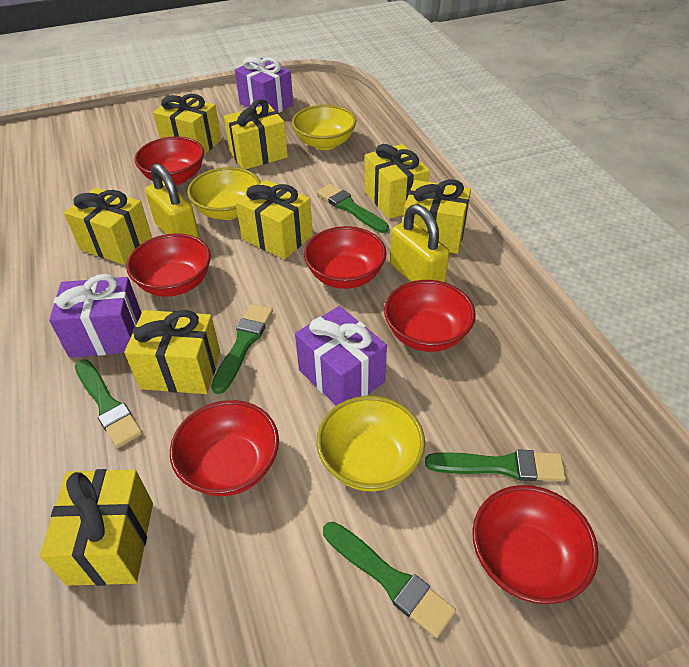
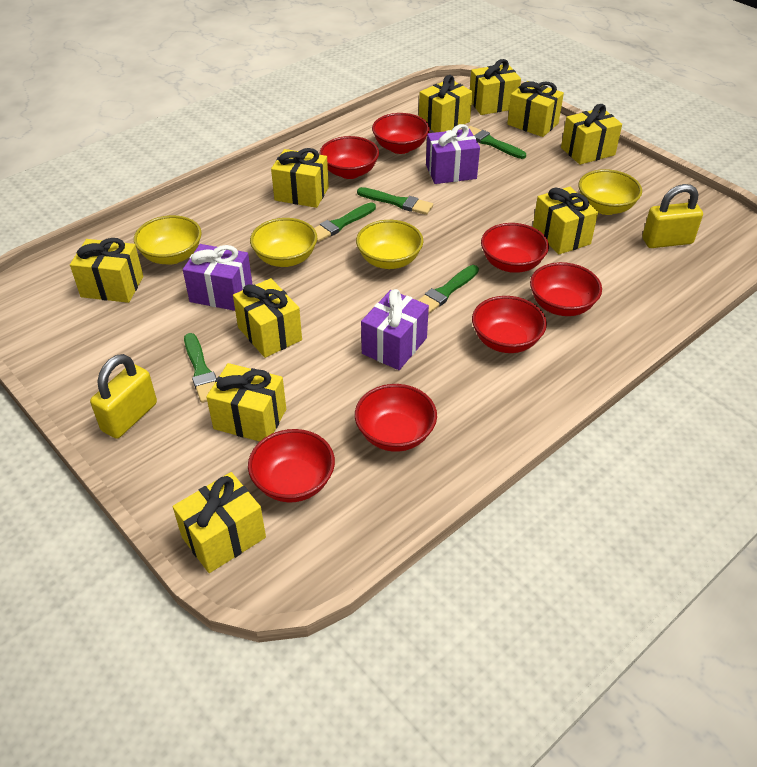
red bowl: [126,233,211,297] [134,136,204,185] [170,400,279,496] [304,226,387,289] [384,280,476,352] [472,485,599,604] = 6 -> [248,429,335,502] [320,136,379,179] [355,384,437,452] [372,113,430,154] [472,296,547,353] [481,223,549,273] [530,262,602,316] = 7
yellow bowl: [187,167,261,220] [292,105,356,150] [316,396,425,491] = 3 -> [134,215,202,264] [250,218,317,267] [356,220,423,269] [578,169,642,215] = 4
yellow gift: [40,469,153,586] [64,187,152,265] [124,310,220,394] [153,94,222,155] [224,99,288,169] [236,180,313,259] [365,144,430,219] [403,179,471,254] = 8 -> [70,238,143,303] [173,472,266,573] [206,363,286,442] [233,278,302,358] [271,148,329,208] [419,75,473,132] [470,59,521,115] [507,81,564,137] [533,187,598,254] [561,104,622,165] = 10

